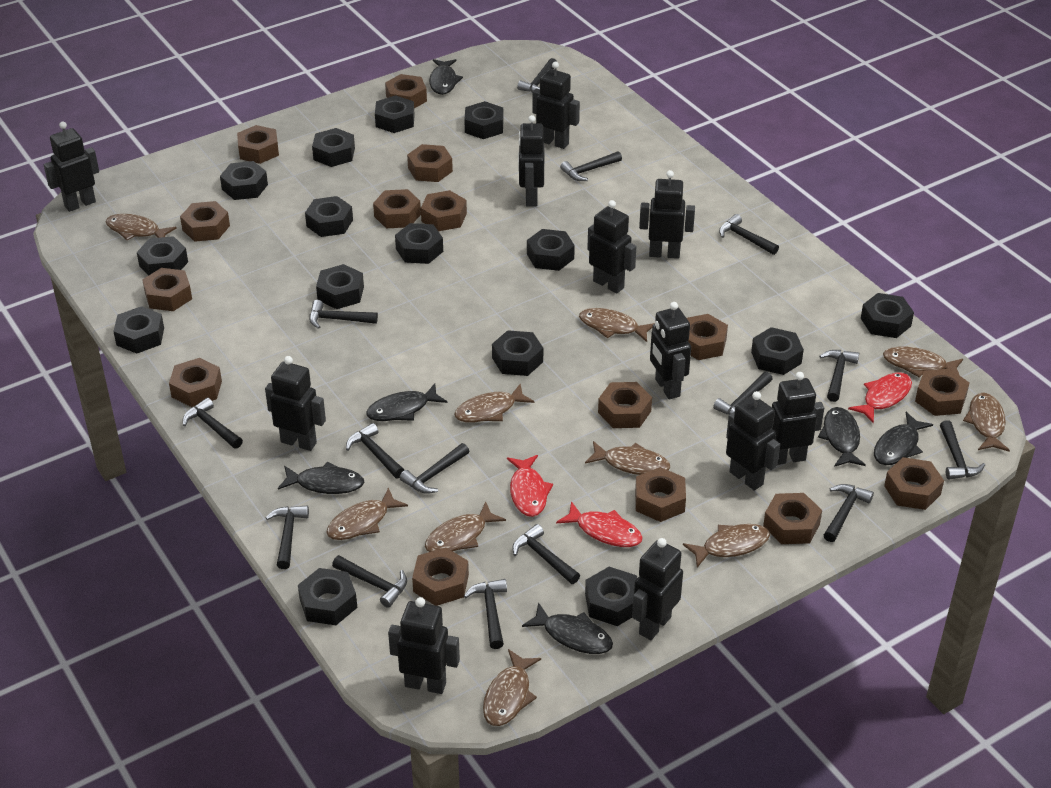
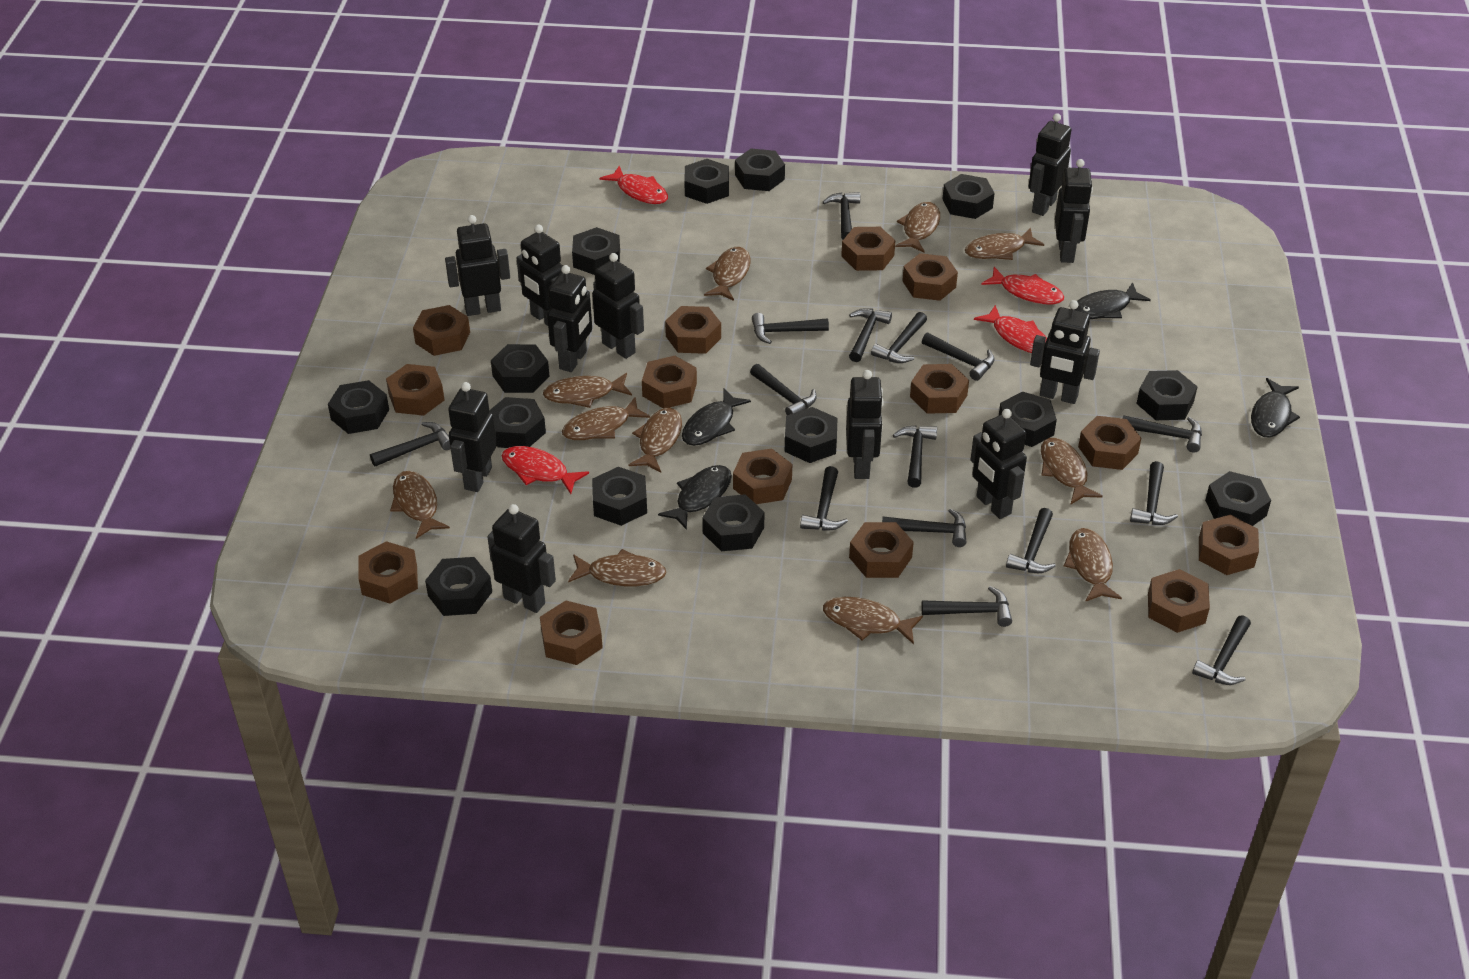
black fish: [278,462,364,494] [366,384,447,421] [429,59,463,95] [522,602,613,654] [818,407,866,467] [874,412,933,465] = 6 -> [658,465,732,530] [682,389,751,446] [1075,282,1151,319] [1251,378,1300,437] = 4
black nut: [113,306,164,353] [137,236,188,276] [220,161,268,200] [298,568,357,625] [305,196,353,237] [312,128,355,167] [316,264,364,309] [375,95,415,133] [395,223,443,264] [464,101,503,139] [492,330,543,376] [527,229,575,271] [585,567,637,626] [751,327,804,375] [861,293,914,338] = 15 -> [328,380,389,434] [425,557,492,616] [489,397,546,448] [491,344,549,393] [572,227,620,275] [592,467,647,526] [684,159,729,204] [702,494,764,551] [735,149,785,191] [785,407,838,463] [942,174,995,219] [999,391,1057,447] [1136,370,1197,420] [1205,471,1271,526] = 14
brown fish: [106,214,176,240] [326,487,408,540] [425,501,506,552] [454,383,534,422] [483,649,541,726] [579,308,655,342] [585,441,670,475] [683,524,770,568] [883,347,963,378] [963,393,1010,452] = 10 -> [390,471,450,539] [543,373,632,408] [562,397,650,440] [568,549,667,586] [628,408,682,473] [704,247,750,301] [823,597,923,644] [895,202,940,253] [965,227,1044,260] [1041,438,1103,505] [1064,528,1122,602] = 11
brown nut: [142,268,192,311] [169,358,222,407] [180,201,230,242] [237,125,279,164] [373,189,421,228] [385,74,427,108] [407,144,453,182] [412,547,469,606] [421,190,467,231] [598,382,652,428] [635,467,686,522] [687,314,728,360] [763,493,822,544] [884,457,944,510] [915,369,969,416] = 15 -> [358,541,418,604] [386,364,444,416] [413,305,470,356] [540,600,603,665] [642,356,697,409] [665,306,721,354] [733,448,792,504] [841,227,895,271] [849,522,914,578] [902,253,958,301] [910,364,969,414] [1078,416,1141,470] [1148,569,1210,633] [1199,515,1259,575] = 14
red fish: [507,455,553,517] [556,501,643,547] [848,373,912,423] = 3 -> [501,446,589,494] [600,166,668,204] [974,305,1047,353] [981,267,1064,304] = 4

